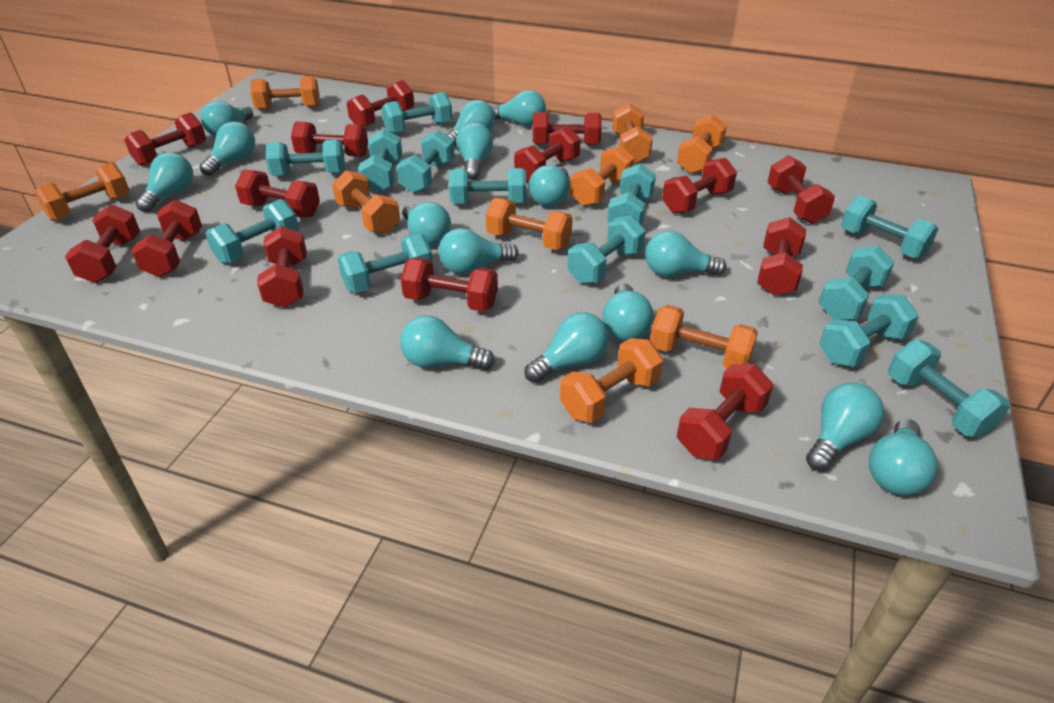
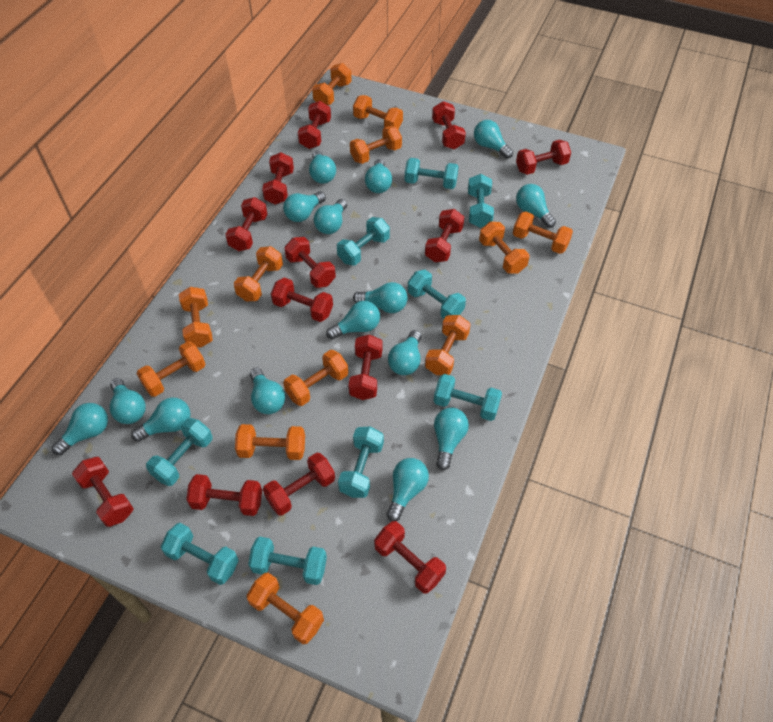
orange dumbbell: [35,162,130,221] [251,76,320,110] [332,170,400,234] [486,198,573,250] [560,338,663,423] [570,146,634,206] [612,103,653,163] [650,305,758,369] [677,115,727,174] = 9 -> [137,341,205,397] [179,287,213,348] [234,246,283,301] [235,424,305,460] [247,572,324,644] [283,350,348,406] [312,63,352,105] [350,126,402,164] [353,95,403,129] [425,315,470,375] [479,222,530,273] [513,211,573,254] = 12
red dumbbell: [65,204,140,283] [124,113,206,166] [131,200,202,277] [235,170,320,217] [257,226,307,308] [291,121,368,157] [347,80,414,127] [401,257,498,312] [514,126,581,182] [533,112,602,145] [662,158,737,214] [677,364,773,460] [757,217,806,296] [767,155,835,224] = 14 -> [72,457,134,527] [186,474,262,516] [225,197,267,251] [262,152,294,205] [263,452,335,516] [271,277,333,322] [284,237,336,288] [298,101,331,149] [348,334,382,400] [374,521,446,594] [425,209,464,262] [432,101,466,149] [516,140,571,175] = 13
turquoise dumbbell: [206,199,299,264] [266,140,345,176] [337,234,433,293] [358,129,402,194] [381,92,452,134] [396,130,455,193] [449,168,526,204] [567,215,646,284] [607,163,656,225] [818,246,894,320] [819,294,919,367] [841,195,938,259] [888,339,1010,437] = 13 -> [146,418,212,486] [161,523,239,585] [248,536,327,585] [337,217,390,266] [338,427,384,498] [405,158,459,189] [408,270,466,319] [434,374,502,421] [468,174,494,228] = 9

